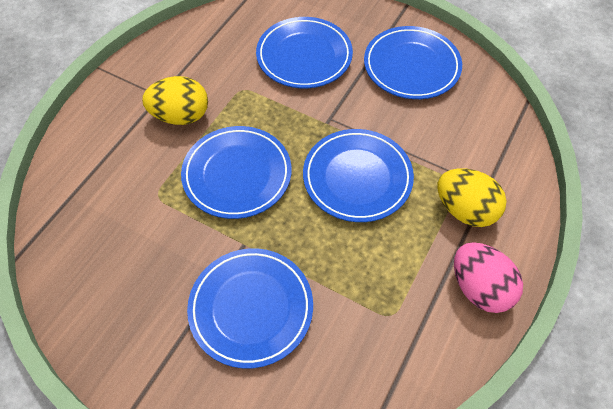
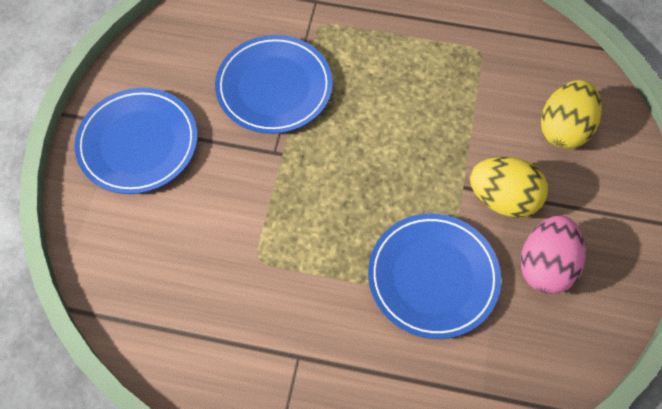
blue plate: [181,126,292,219] [187,248,313,369] [256,17,353,88] [303,129,414,222] [364,26,462,99] = 5 -> [74,88,198,194] [215,35,333,134] [368,214,501,339] = 3

